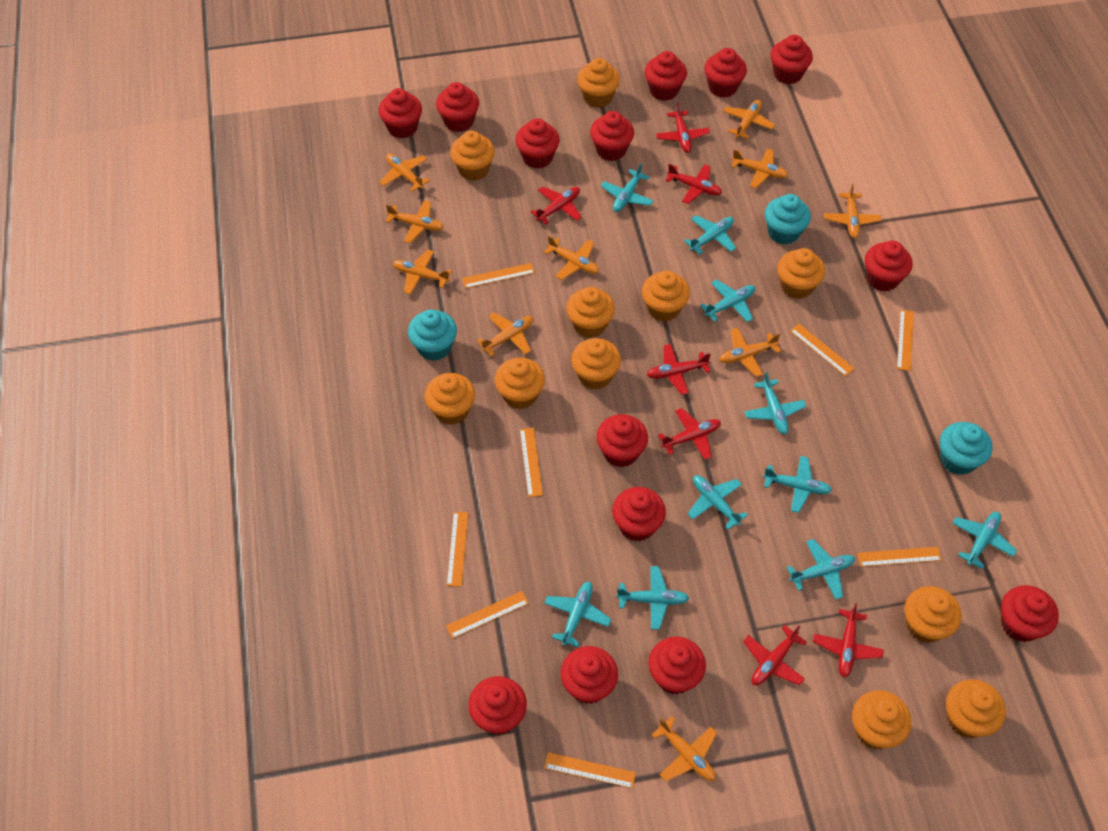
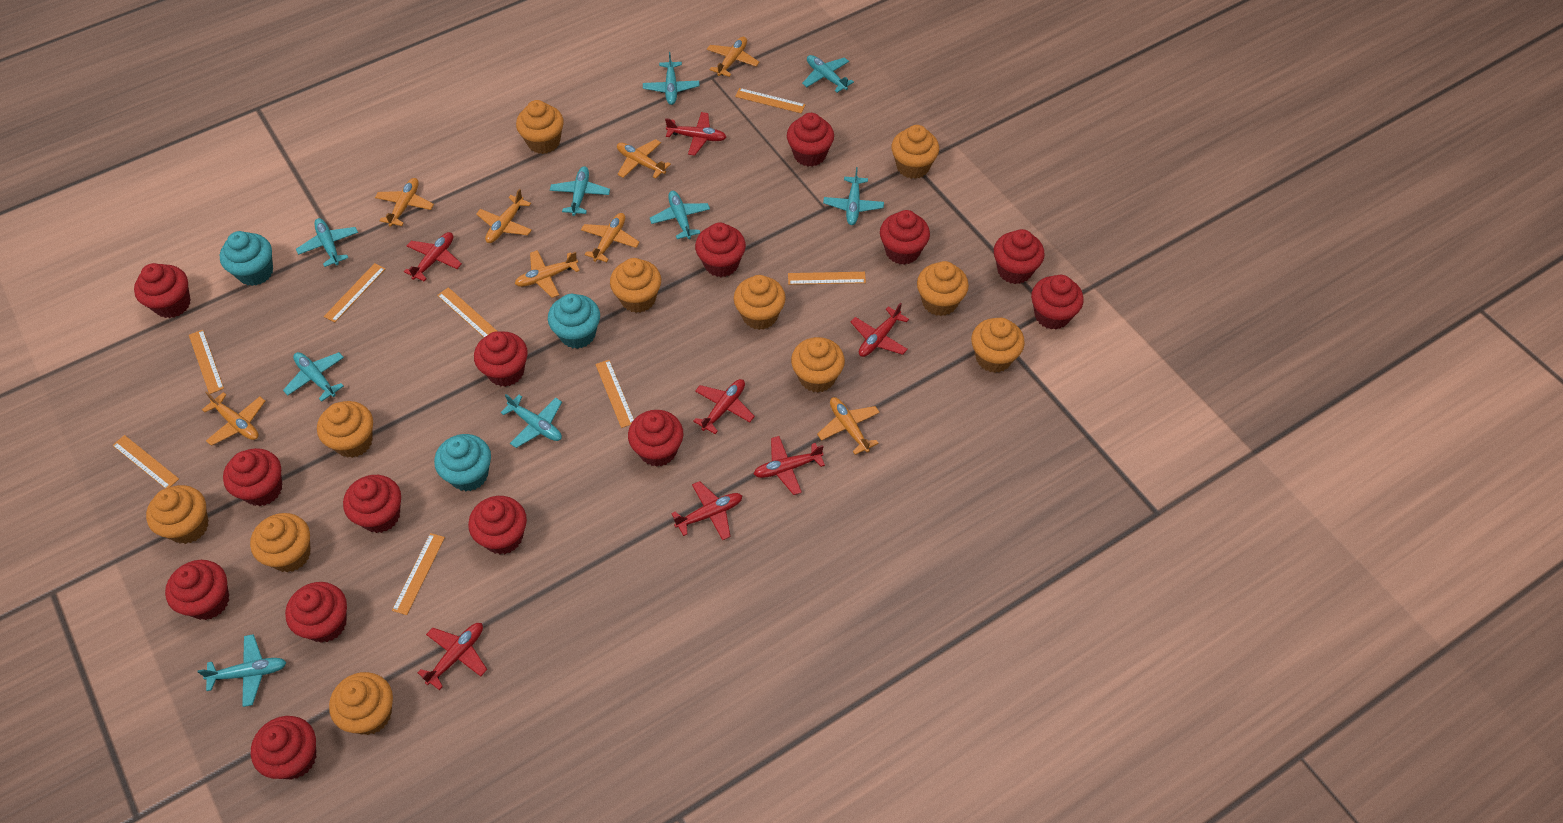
orange plane: [380,153,430,192] [385,200,444,243] [393,250,452,295] [477,313,533,356] [544,236,599,280] [652,716,717,781] [719,328,781,377] [723,100,775,139] [731,149,788,188] [824,184,881,238] = 10 -> [202,391,265,446] [375,178,434,227] [476,188,532,243] [515,250,580,298] [581,213,640,262] [617,139,671,178] [707,37,759,77] [817,397,880,455] = 8
turquoise plane: [544,582,611,647] [601,163,654,212] [616,566,689,630] [684,215,736,255] [688,475,748,530] [700,280,755,322] [744,372,806,434] [763,456,832,513] [787,539,855,600] [952,512,1017,569] = 10 -> [197,634,286,707] [283,352,344,402] [296,218,358,267] [501,394,562,448] [550,166,610,216] [643,52,699,105] [650,191,710,239] [802,55,854,93] [823,167,884,225] = 9

